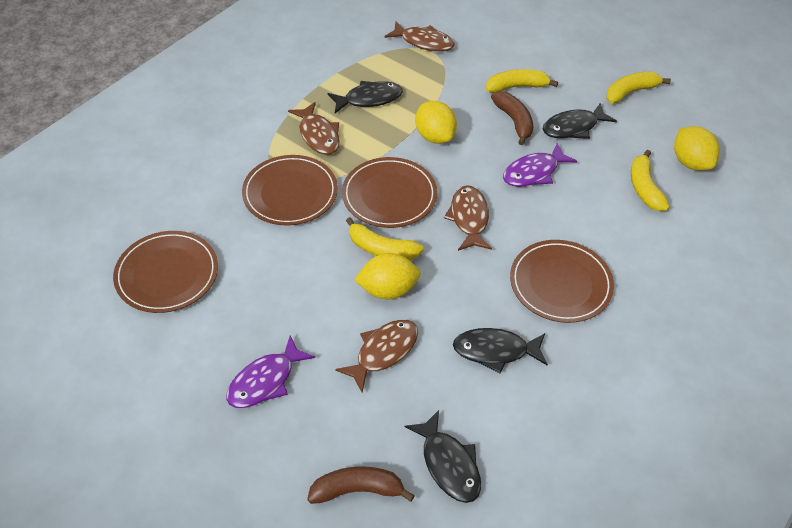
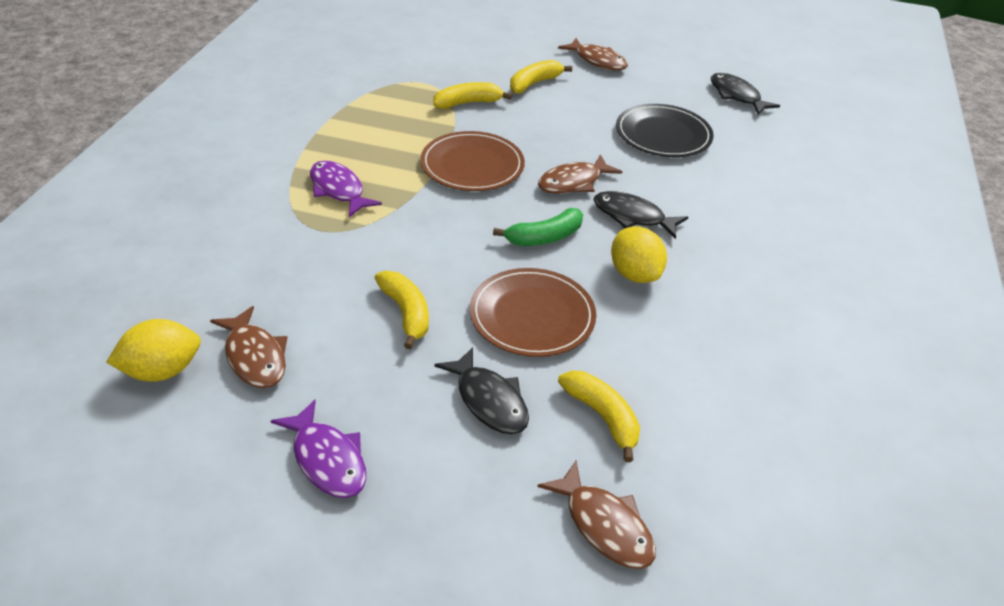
black fish: [327,81,403,113] [404,410,481,503] [453,328,548,374] [543,103,617,139] = 4 -> [434,347,529,434] [594,191,688,239] [711,73,780,115] = 3
black plate: none = 0 -> [616,104,714,157] = 1
brown banana: [307,466,415,504] [491,91,533,145] = 2 -> none = 0
brown plate: [113,231,218,313] [242,155,338,226] [342,157,437,228] [510,240,614,323] = 4 -> [420,131,525,191] [470,268,596,357] = 2
green banana: none = 0 -> [493,208,583,246] = 1
yellow lemon: [354,253,421,299] [415,101,457,144] [674,126,720,171] = 3 -> [106,319,201,382] [611,226,667,283] = 2

